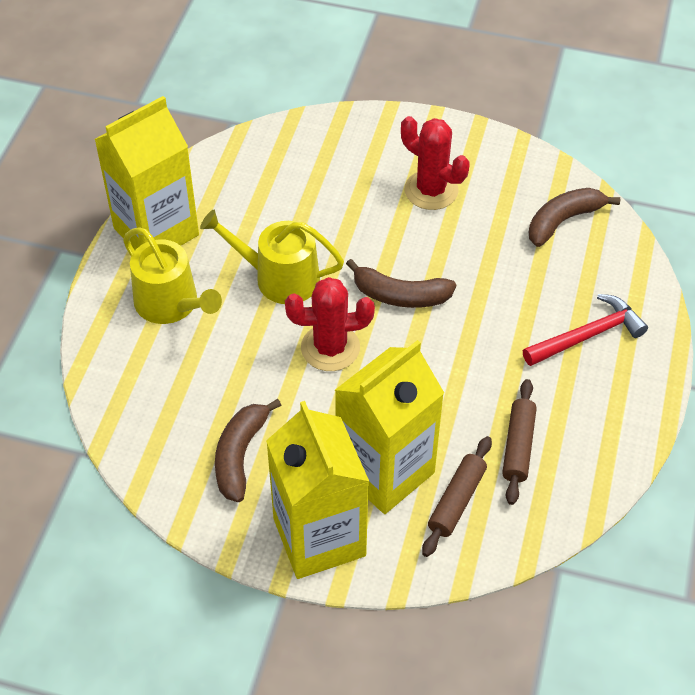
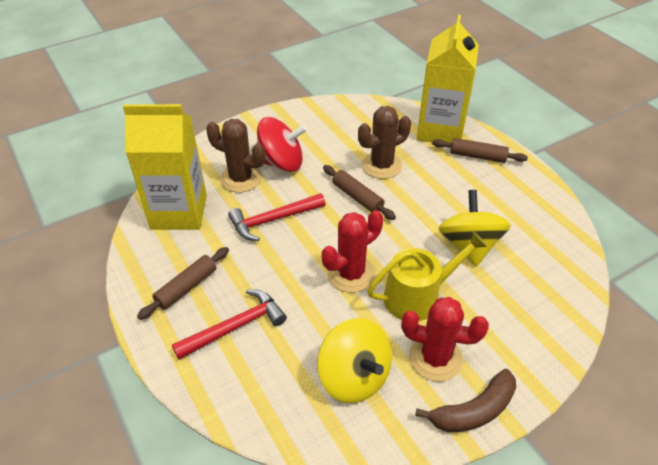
brown banana: [215,399,282,502] [346,259,456,308] [529,188,620,247] = 3 -> [415,369,516,432] = 1
brown cactus: none = 0 -> [206,119,266,193] [358,106,411,179] = 2
brown rolling pin: [422,436,492,557] [502,379,537,505] = 2 -> [137,247,229,320] [323,165,396,220] [432,138,528,163] = 3
red hammer: [523,294,648,366] = 1 -> [172,289,287,360] [228,193,326,241] = 2
red spinning top: none = 0 -> [257,117,307,172] = 1
yellow carton: [94,96,199,250] [266,401,369,579] [335,340,444,514] = 3 -> [123,104,207,230] [417,15,479,143] = 2
yellow spinning top: none = 0 -> [317,318,392,403] [439,190,511,266] = 2
yellow watering can: [123,227,222,324] [200,210,344,304] = 2 -> [367,231,487,321] = 1

